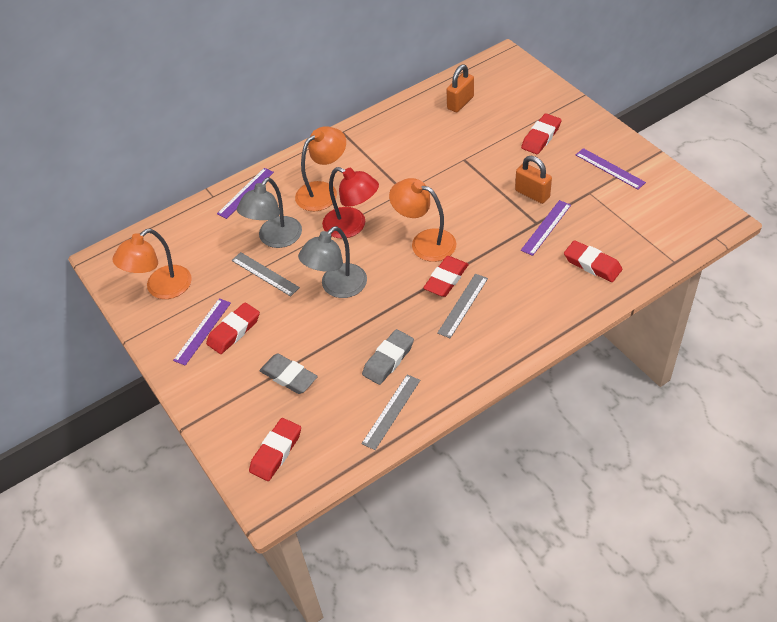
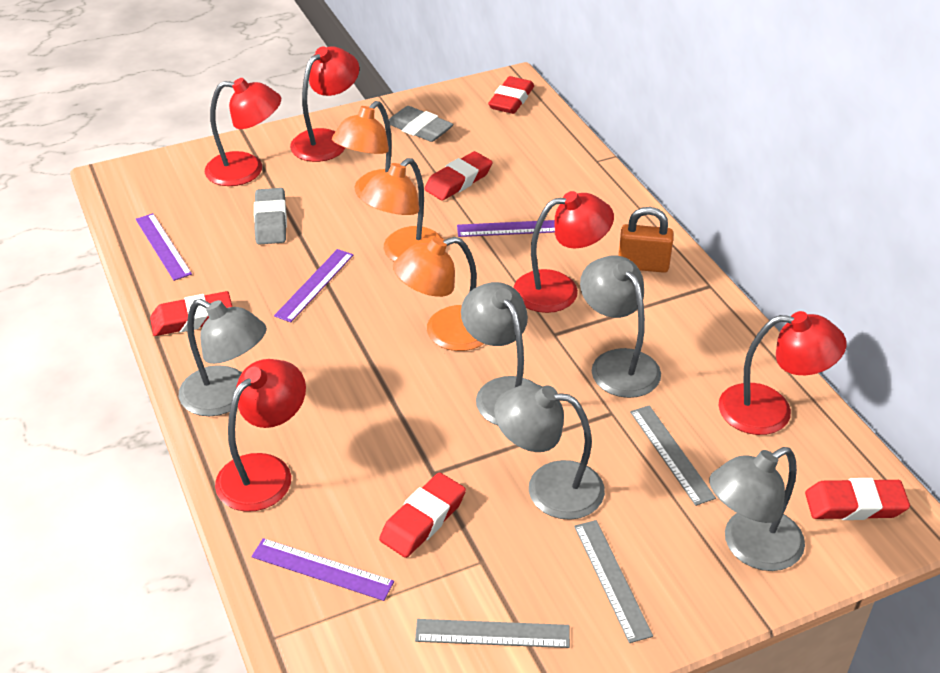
grey lamp: [237,177,302,248] [298,226,367,298] = 2 -> [179,299,267,416] [461,282,536,425] [494,384,605,520] [580,256,661,398] [709,447,805,571] = 5
orange padlock: [447,64,474,112] [515,156,552,204] = 2 -> [618,207,673,273] = 1
red lamp: [322,167,379,238] = 1 -> [205,78,281,186] [215,359,306,512] [290,46,359,162] [514,191,614,313] [718,311,846,435] = 5

